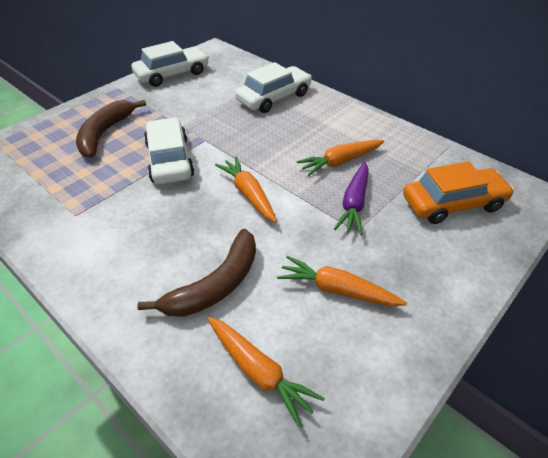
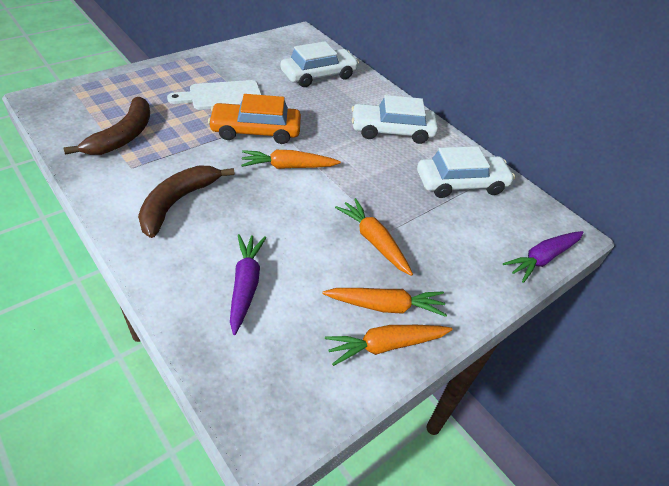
purple carrot: [334,162,369,235] = 1 -> [230,234,267,335] [503,231,584,283] = 2
white cutting board: none = 0 -> [167,80,262,110] = 1

